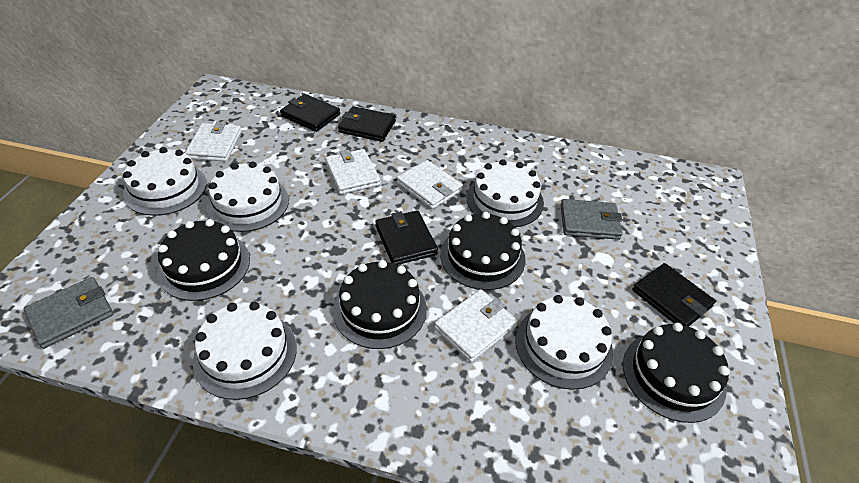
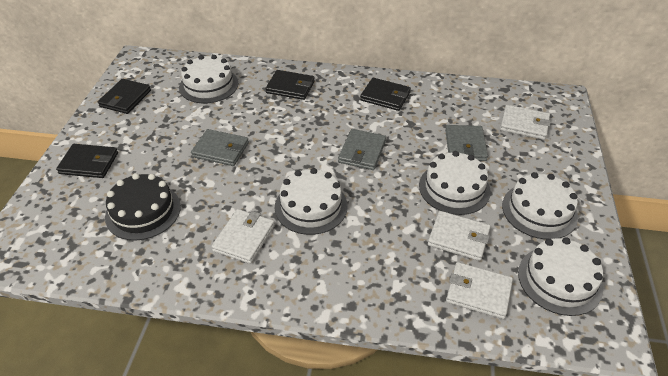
black cake: [157,219,250,301] [333,260,427,349] [440,212,525,290] [623,323,730,423] = 4 -> [105,173,181,240] = 1
grey wallet: [23,277,113,349] [561,199,623,240] = 2 -> [191,129,249,166] [338,129,386,170] [445,125,488,161] = 3

